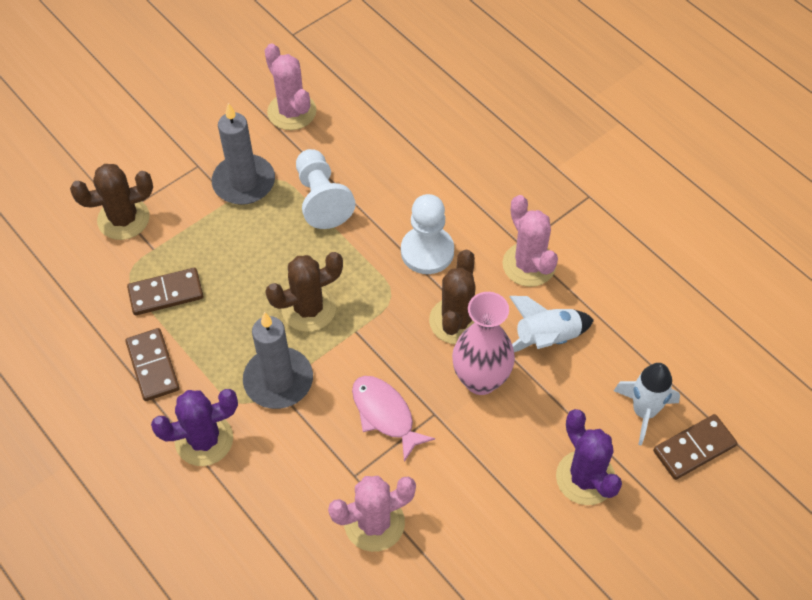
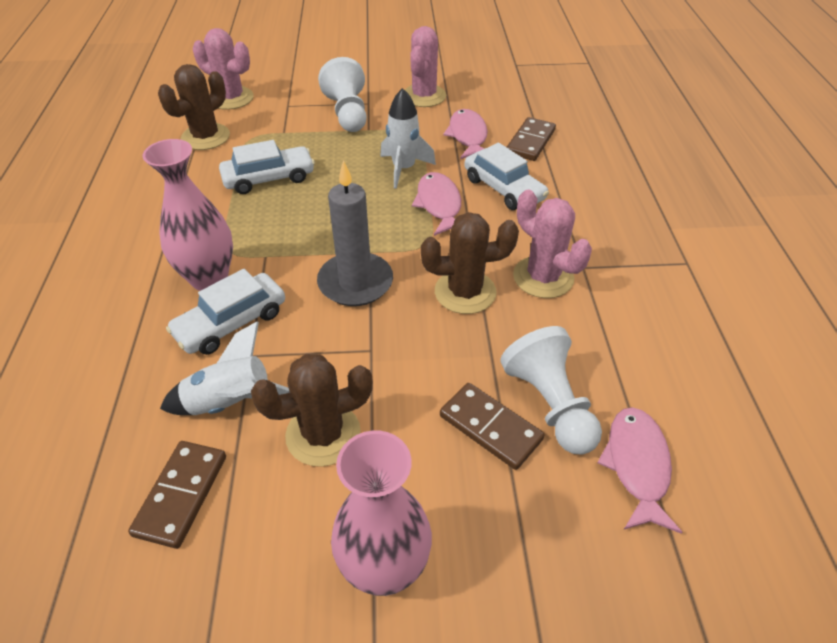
grey candle: [212,103,275,205] [243,312,313,409] = 2 -> [317,160,393,306] = 1
pink fish: [352,376,435,462] = 1 -> [412,172,461,236] [443,109,488,159] [598,407,682,534] = 3
pink vase: [452,292,515,395] = 1 -> [143,139,233,291] [331,430,432,596] = 2
purple cactus: [151,389,238,466] [556,409,622,505] = 2 -> none = 0
white car: none = 0 -> [166,269,285,355] [219,140,315,194] [464,143,549,210] = 3

